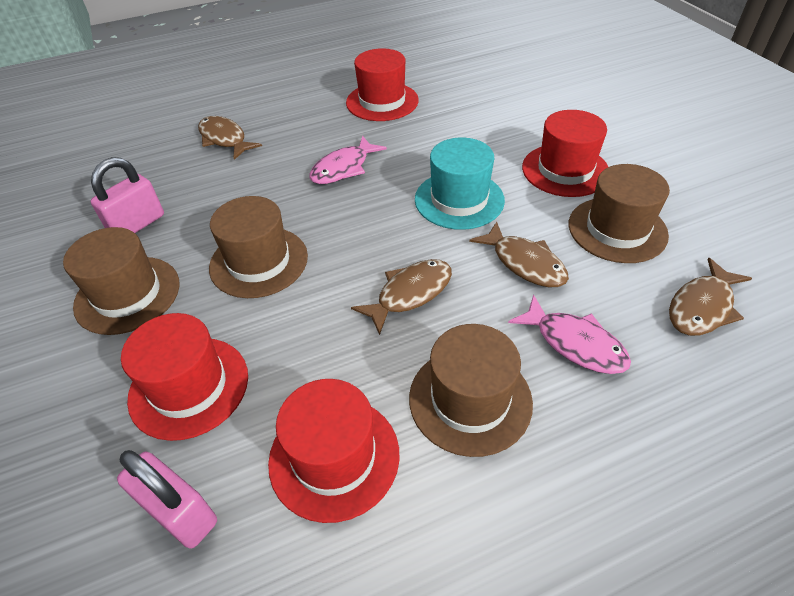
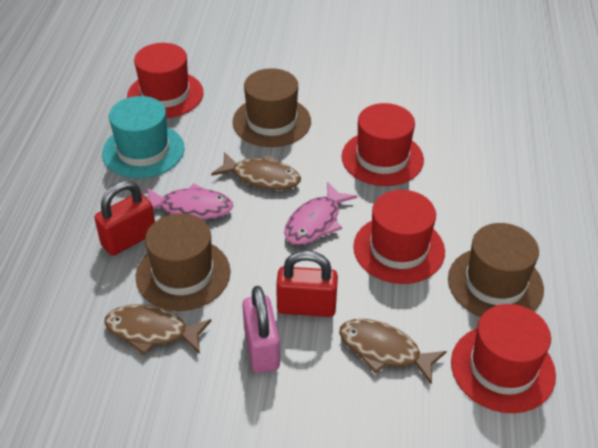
brown fish: [198,116,262,160] [351,259,452,335] [469,222,569,287] [669,258,752,336] = 4 -> [104,304,212,355] [211,152,301,190] [339,319,447,385] = 3
brown hat: [63,227,179,335] [209,196,308,298] [409,324,533,457] [569,164,670,263] = 4 -> [136,213,230,311] [233,68,311,147] [448,223,544,317] = 3
pink padlock: [90,157,164,233] [117,450,217,548] = 2 -> [242,286,280,373] = 1
red padlock: none = 0 -> [94,181,155,256] [276,250,338,317] = 2

